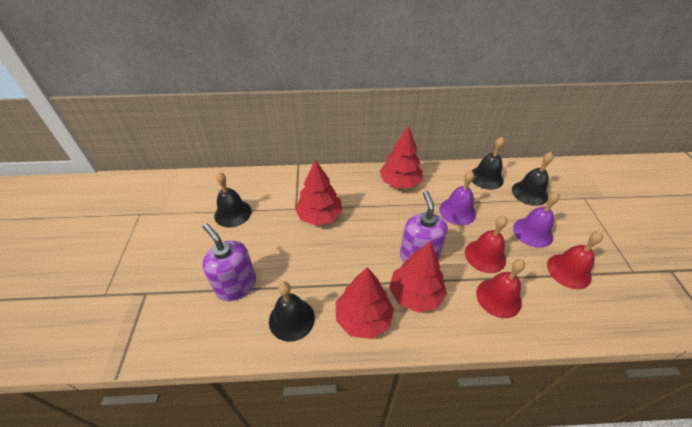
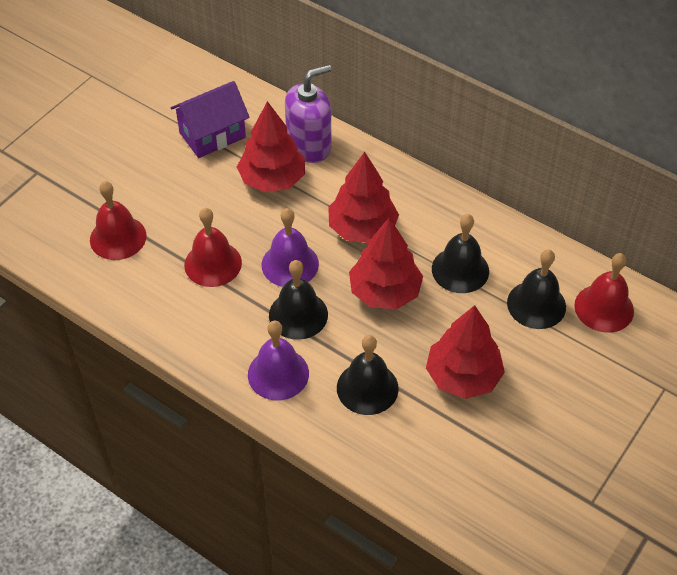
purple house: none = 0 -> [170,81,249,158] = 1
purple soap dispenser: [202,223,256,301] [400,191,448,262] = 2 -> [285,65,332,163] = 1

